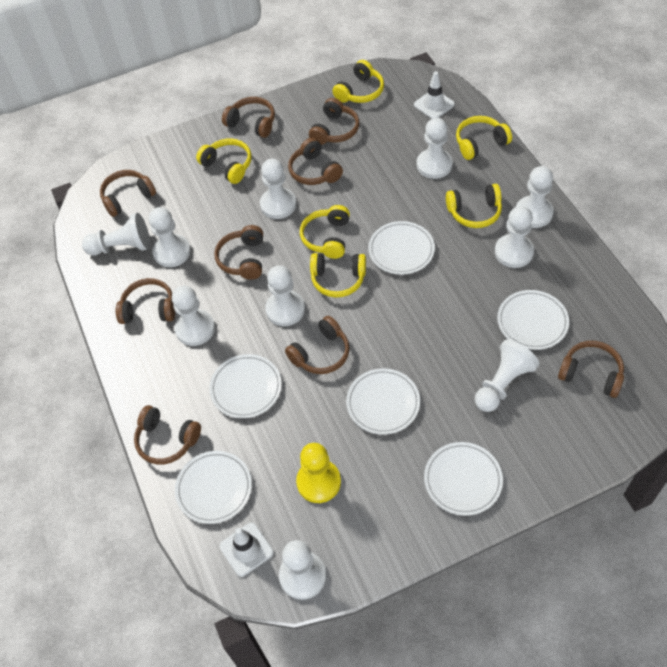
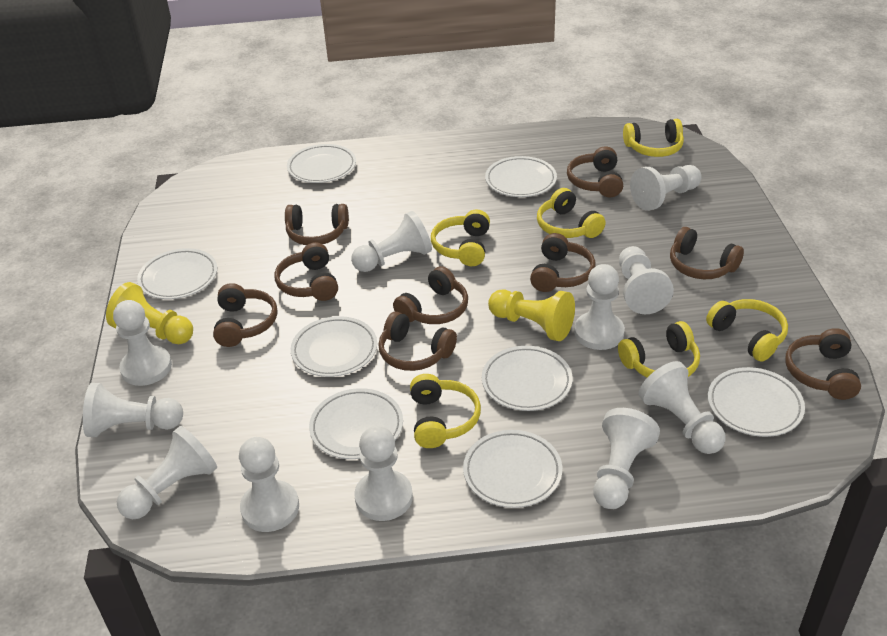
white pawn: [82,213,150,255] [149,207,191,267] [172,286,215,346] [260,159,296,219] [265,266,305,326] [279,540,326,600] [417,118,453,179] [475,339,540,412] [495,206,534,268] [516,166,554,228] = 10 -> [83,383,183,437] [113,300,172,386] [117,426,217,519] [239,437,299,532] [351,211,432,272] [354,426,413,521] [574,264,625,350] [593,408,660,509] [619,246,674,314] [630,165,702,211] [639,361,725,454] = 11
white plate: [175,451,252,524] [209,354,282,418] [346,368,420,435] [368,221,435,275] [424,442,503,516] [497,290,569,350] = 6 -> [137,248,217,299] [287,144,356,183] [291,316,377,377] [309,388,403,459] [463,430,562,508] [482,346,572,411] [485,156,557,197] [708,367,805,437] = 8
white traffic cone: [220,523,274,577] [414,71,455,119] = 2 -> none = 0
yellow pawn: [296,443,341,503] = 1 -> [106,282,193,344] [488,289,575,341] = 2

